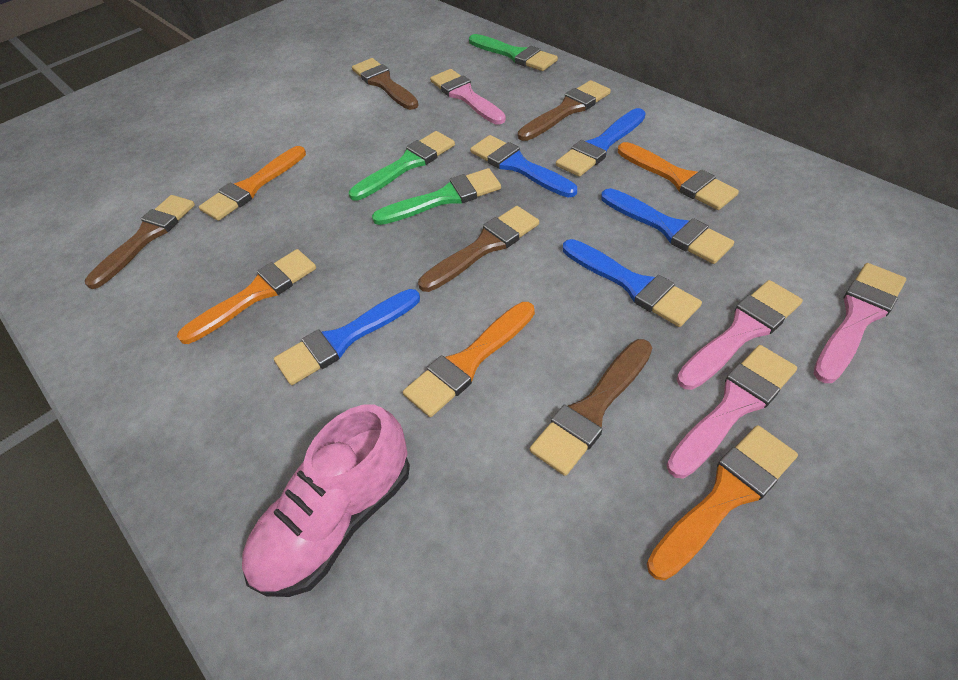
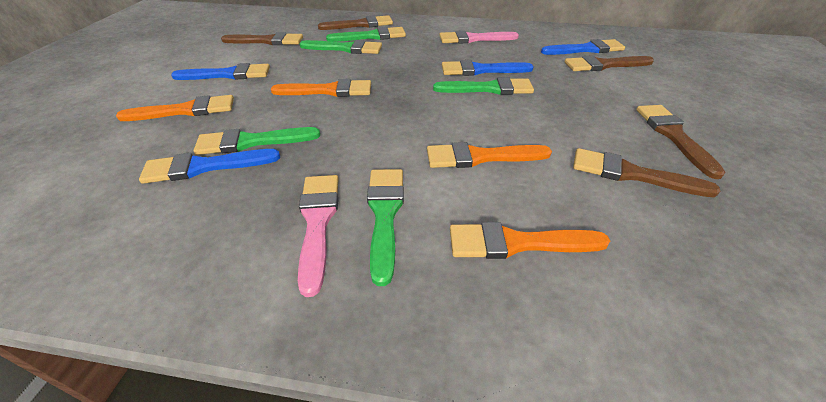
blue brush: [274,289,420,385] [470,135,577,198] [556,108,645,177] [563,239,702,327] [601,188,734,264] = 5 -> [139,149,280,184] [171,63,270,80] [442,60,534,76] [541,39,625,55] = 4
green brush: [349,131,455,201] [372,168,501,225] [469,34,558,71] = 3 -> [194,127,320,155] [299,40,382,54] [326,27,406,42] [367,169,404,286] [433,77,534,95] = 5
orange brush: [177,249,316,344] [199,146,306,221] [403,302,535,417] [618,142,739,210] [647,425,798,581] = 5 -> [116,95,234,121] [271,79,371,97] [427,142,552,168] [450,222,610,259] = 4
pink brush: [430,69,506,124] [666,345,797,479] [677,280,803,390] [813,263,906,383] = 4 -> [298,175,339,297] [439,30,519,44] = 2
pink shoe: [242,404,410,597] = 1 -> none = 0

